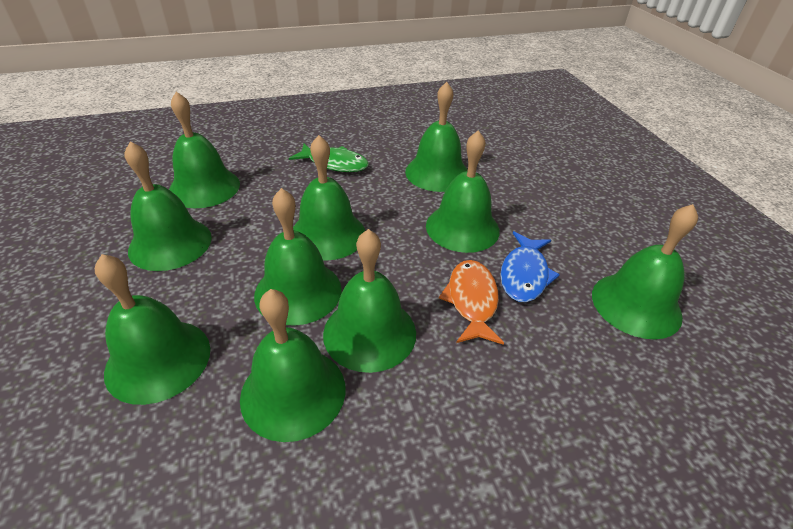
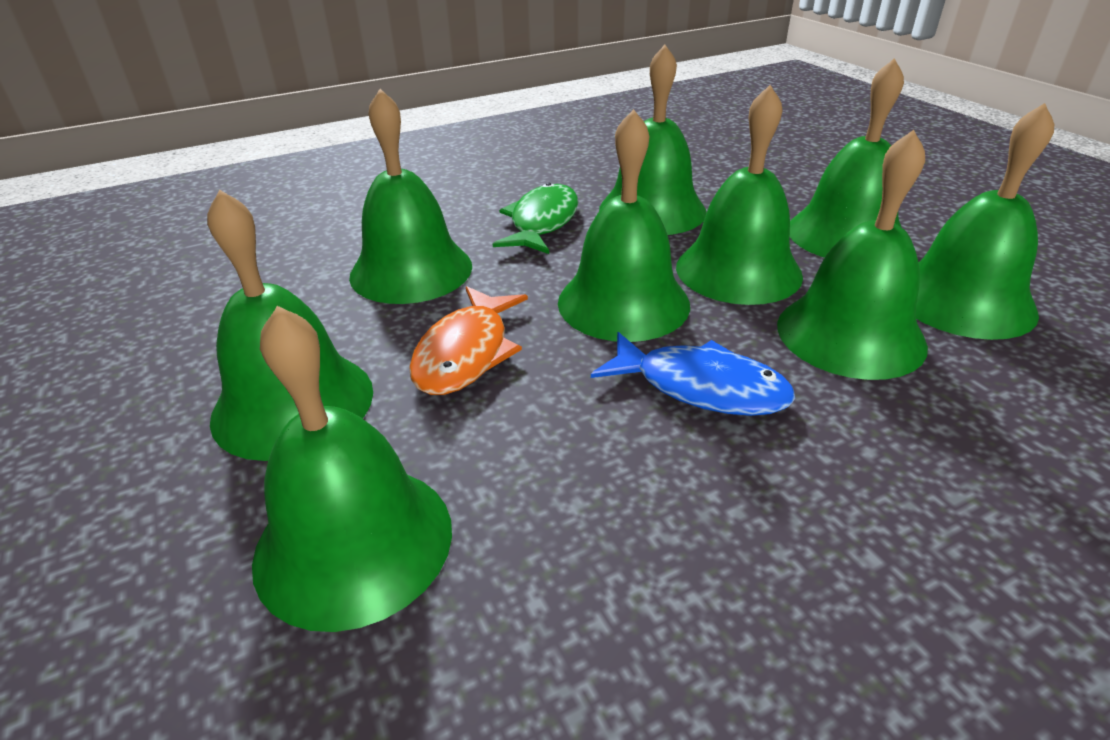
green bell: [95,254,210,405] [125,141,212,271] [169,92,240,208] [240,289,346,442] [254,188,342,326] [293,135,365,261] [323,229,416,373] [405,82,468,192] [426,130,500,253] [592,204,698,339] = 10 -> [207,189,373,461] [252,306,452,632] [349,89,472,304] [558,109,690,342] [599,45,706,235] [676,85,803,305] [777,130,928,380] [790,58,904,258] [916,103,1054,340] = 9

